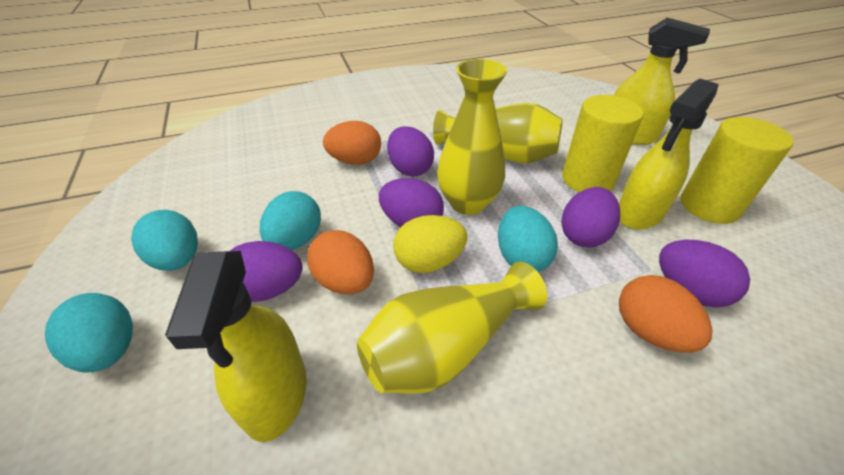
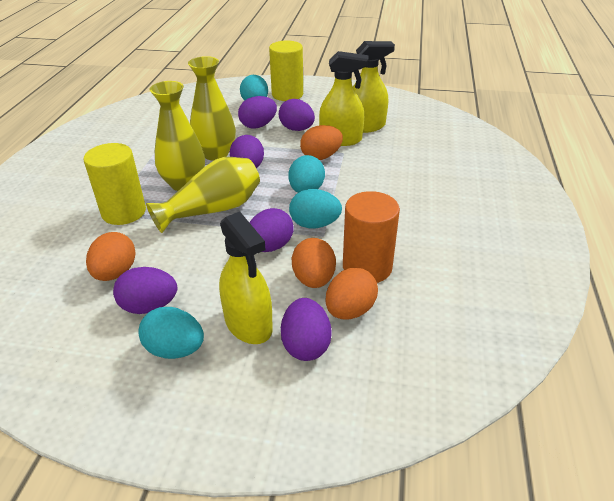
orange cylinder: none = 0 -> [343,191,400,283] = 1
orange egg: [307,230,374,294] [323,121,381,165] [619,275,712,353] = 3 -> [86,232,136,281] [292,238,336,288] [300,125,343,160] [325,268,378,320] = 4
purple egg: [230,241,302,302] [379,178,444,227] [387,126,434,177] [561,187,620,248] [659,240,750,308] = 5 -> [113,267,177,314] [229,135,264,168] [238,96,277,129] [249,208,294,252] [279,99,315,131] [281,298,332,361] = 6
yellow egg: [393,215,468,273] = 1 -> none = 0

